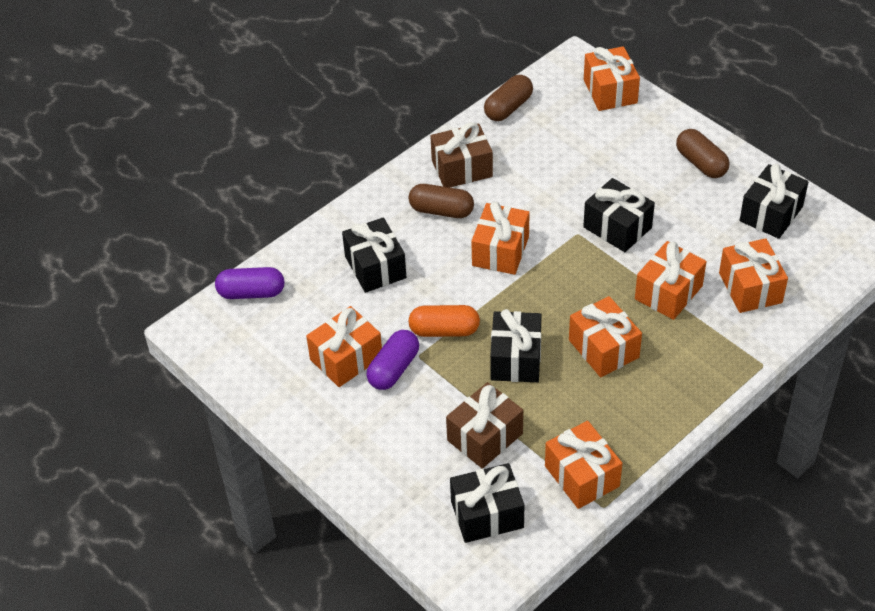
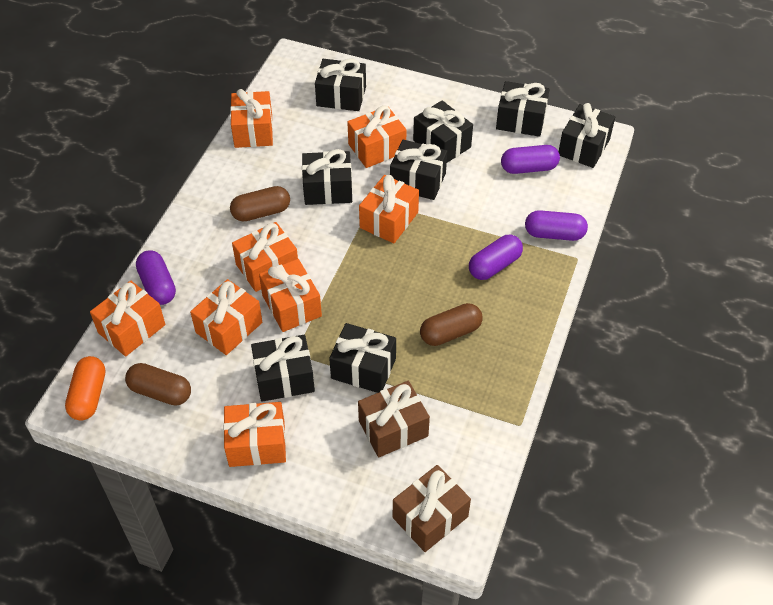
black gift: [342,217,407,293] [450,463,524,543] [490,309,542,382] [583,178,655,252] [740,164,808,239] = 5 -> [251,335,315,402] [302,149,352,205] [315,58,366,111] [329,323,396,393] [390,140,447,200] [413,100,473,163] [496,81,550,137] [559,103,615,168] = 8
orange gift: [306,306,382,387] [471,201,530,275] [545,421,622,509] [569,296,642,377] [584,46,640,111] [635,241,706,320] [719,238,788,313] = 7 -> [90,281,166,356] [190,279,262,355] [223,402,286,467] [230,89,273,148] [232,222,298,292] [259,259,322,332] [347,105,407,168] [359,175,419,243] = 8
purple capsule: [215,267,285,299] [366,330,419,390] = 2 -> [136,251,176,305] [469,235,523,280] [501,145,560,174] [525,210,588,241] = 4

